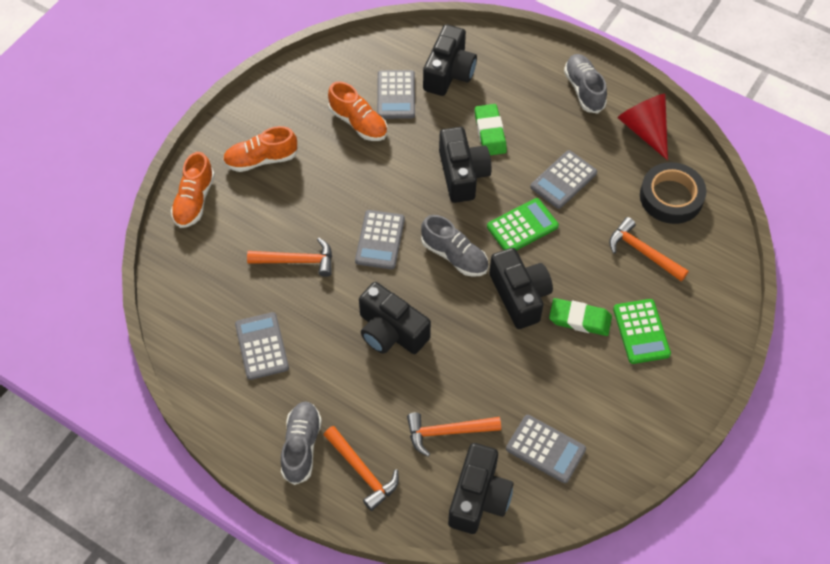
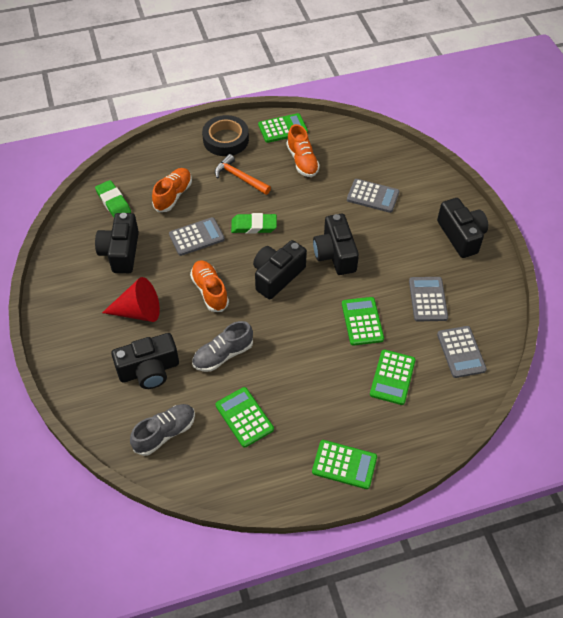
green calculator: [487,198,559,250] [613,299,671,364] = 2 -> [215,387,274,448] [258,113,308,143] [312,440,377,489] [342,297,384,346] [370,350,416,405] = 5
grey calculator: [235,312,289,380] [355,210,405,269] [377,70,415,119] [506,415,586,483] [530,150,597,209] = 5 -> [169,217,225,256] [347,179,399,213] [409,277,448,321] [437,326,487,378] = 4
grey shoe: [281,402,322,485] [421,215,488,277] [564,54,607,113] = 3 -> [130,404,195,456] [192,321,253,372] = 2
orange hammer: [247,238,332,277] [324,426,399,511] [407,413,501,457] [609,217,689,281] = 4 -> [215,154,271,195] = 1

